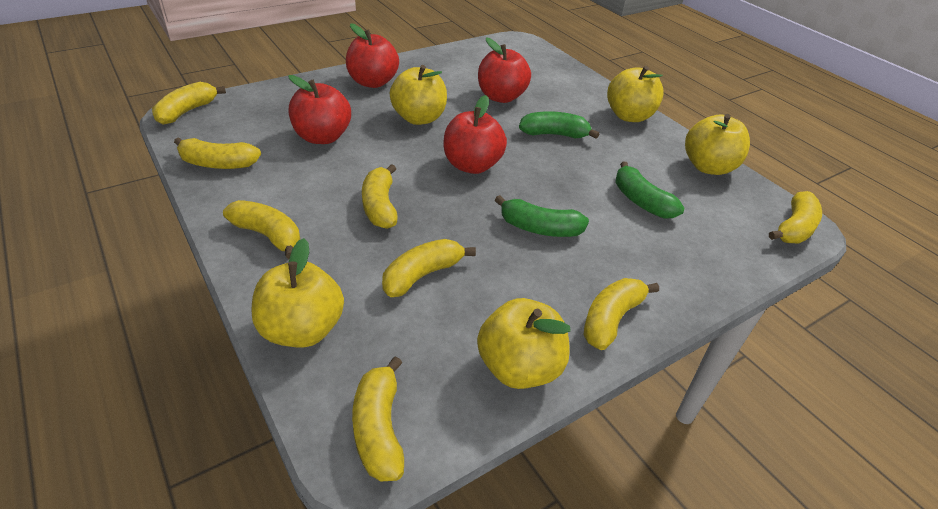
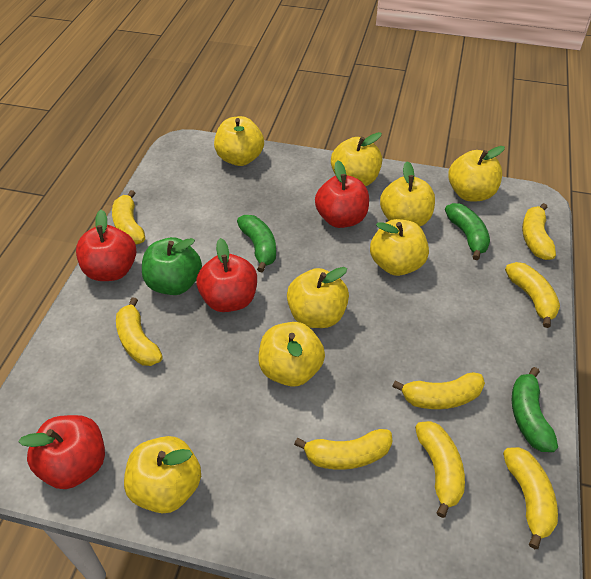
green apple: none = 0 -> [142,237,202,295] = 1
yellow apple: [251,238,344,348] [390,65,447,125] [477,298,571,389] [607,66,664,122] [685,114,750,175] = 5 -> [124,436,201,513] [214,116,264,166] [258,322,325,387] [287,267,349,328] [331,132,382,186] [370,219,429,276] [380,161,435,226] [448,146,505,201] = 8

